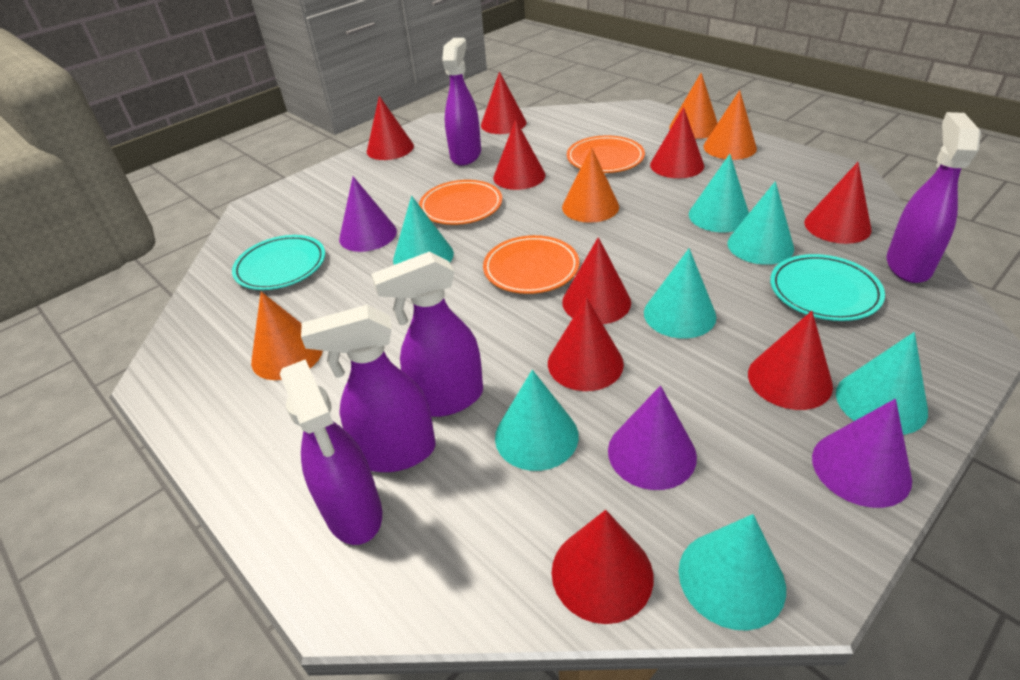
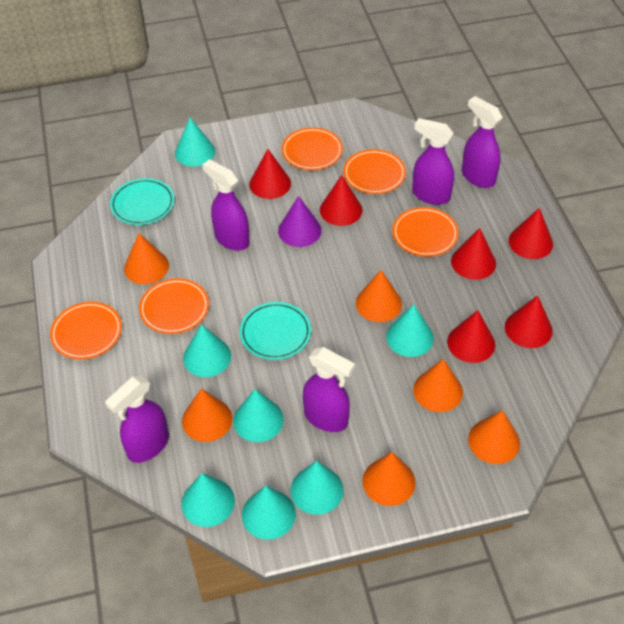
orange cone: [251,292,323,380] [562,147,619,223] [669,73,718,139] [703,90,757,160] = 4 -> [124,233,169,284] [182,388,232,442] [356,270,402,322] [362,452,415,506] [413,359,463,412] [468,410,520,464] = 6
orange plate: [419,180,502,225] [483,235,579,294] [567,135,645,173] = 3 -> [50,302,122,360] [139,278,209,334] [282,127,343,170] [343,149,406,194] [392,207,459,257] = 5
purple cone: [339,176,397,252] [608,386,697,490] [812,399,912,508] = 3 -> [278,196,322,247] = 1
red cone: [367,96,414,160] [481,71,526,134] [493,119,545,190] [548,297,624,391] [552,510,653,624] [562,237,631,324] [650,107,704,178] [748,311,833,410] [804,162,872,244] = 9 -> [249,149,291,199] [320,175,362,226] [447,310,495,363] [451,228,496,280] [505,295,553,348] [509,208,553,259] = 6

